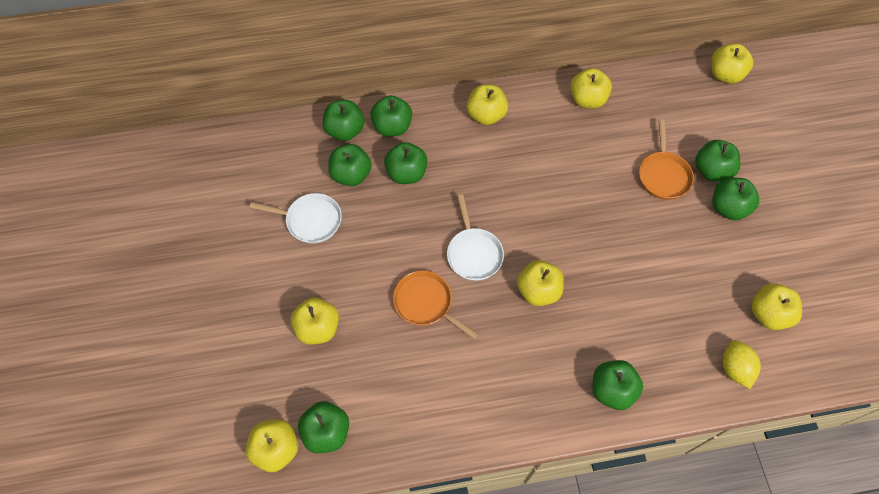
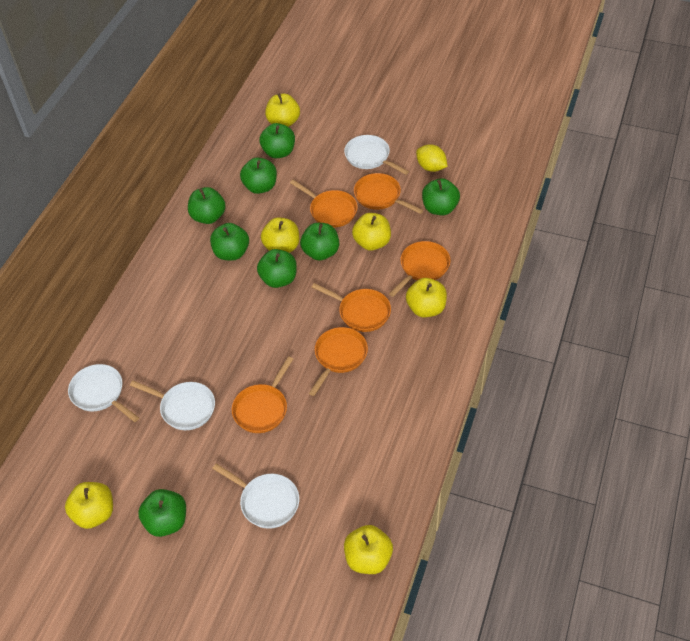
orange pan: [393,271,479,339] [639,119,694,200] = 2 -> [232,356,293,433] [290,180,358,228] [309,327,368,396] [312,283,391,332] [354,173,423,214] [389,241,451,297] = 6
white pan: [250,193,342,244] [447,194,504,281] = 2 -> [68,364,139,422] [130,380,215,430] [212,463,299,529] [344,135,409,175] = 4
yellow apple: [246,419,298,472] [291,297,339,345] [467,85,508,125] [517,260,564,306] [570,68,612,109] [711,44,753,84] [751,283,802,330] = 7 -> [65,482,113,529] [261,217,299,253] [265,93,300,127] [344,525,393,574] [352,213,391,251] [406,278,447,317] = 6

